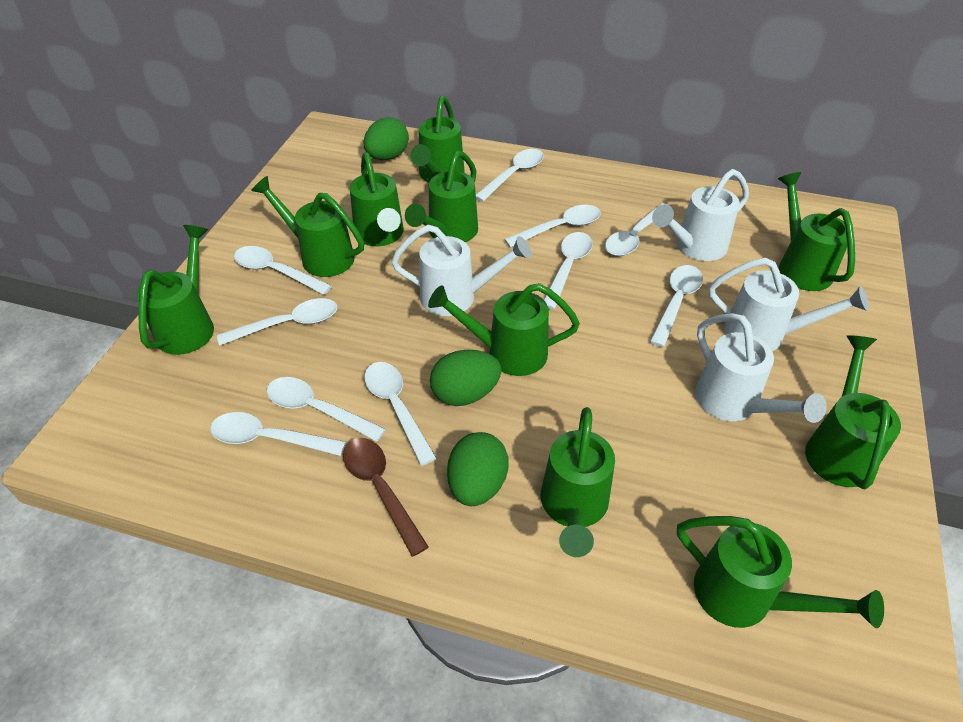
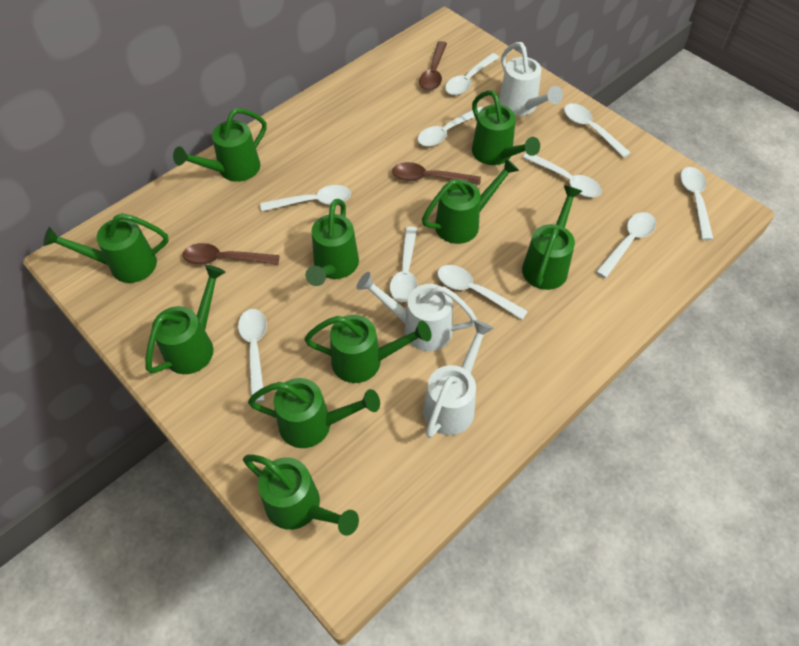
brown spoon: [343,438,429,557] = 1 -> [183,243,280,265] [392,162,481,185] [419,41,447,91] = 3
green egg: [363,117,409,160] [430,350,501,406] [447,432,509,506] = 3 -> none = 0
white watering can: [391,225,531,316] [652,169,749,261] [695,313,827,423] [709,258,869,351] = 4 -> [356,272,477,351] [423,320,494,438] [499,42,563,116] = 3

